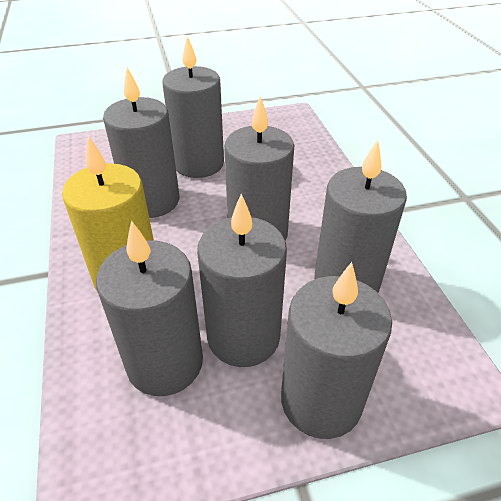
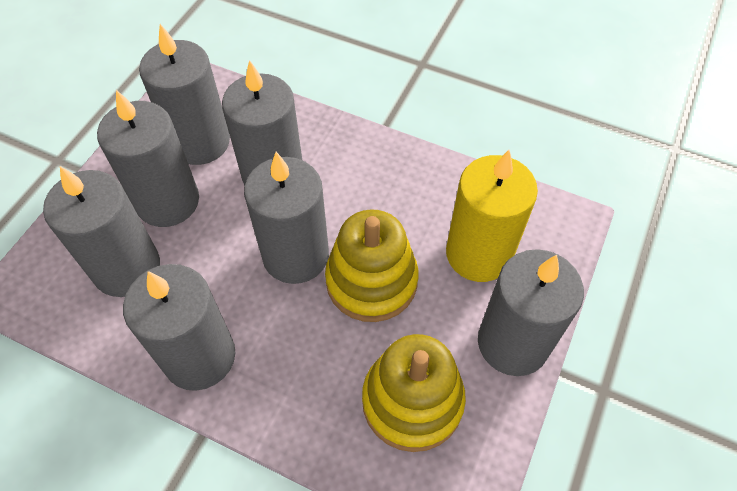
yellow stacking toy: none = 0 -> [325,209,419,322] [362,334,466,452] = 2

